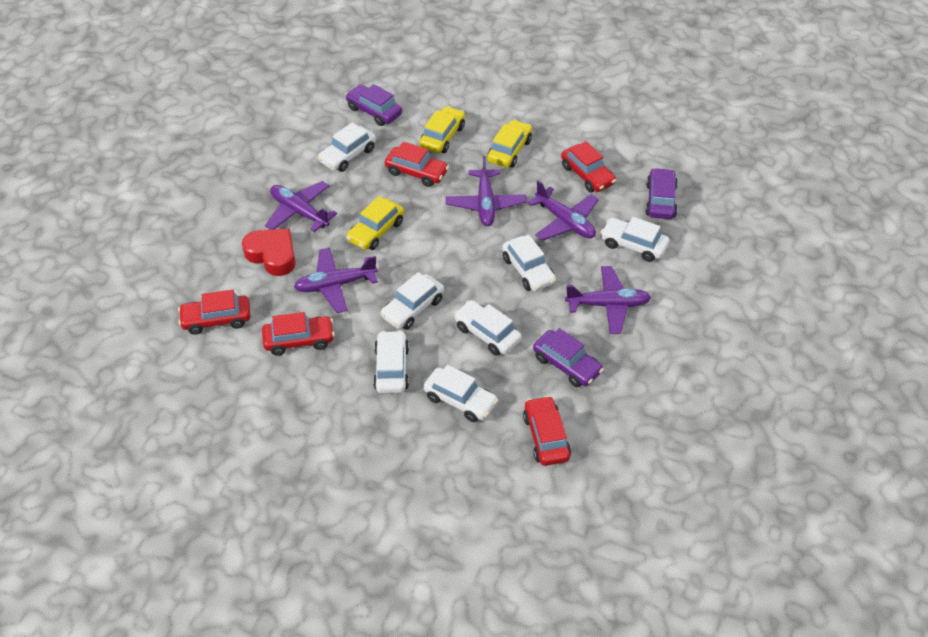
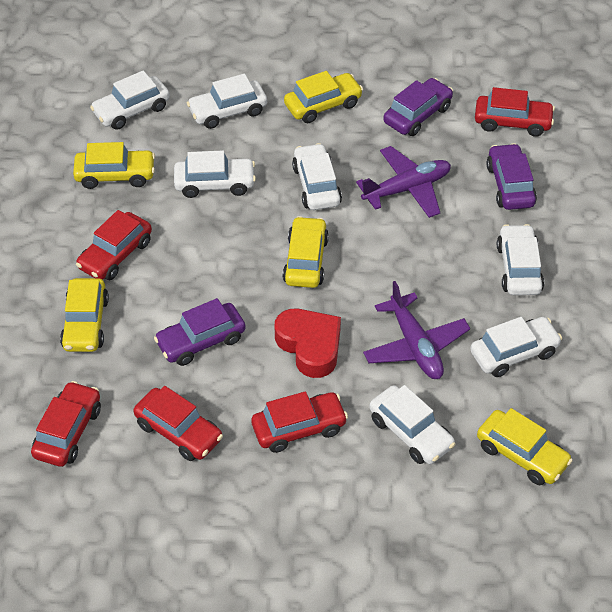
purple plane: [265,181,337,232] [294,248,378,313] [446,156,527,226] [528,180,599,241] [565,266,651,334] = 5 -> [356,146,451,218] [363,281,470,379] = 2
yellow car: [346,196,404,250] [419,106,465,153] [487,119,532,168] = 3 -> [60,278,109,352] [73,142,155,189] [283,216,329,288] [284,71,363,123] [477,408,573,485] = 5

